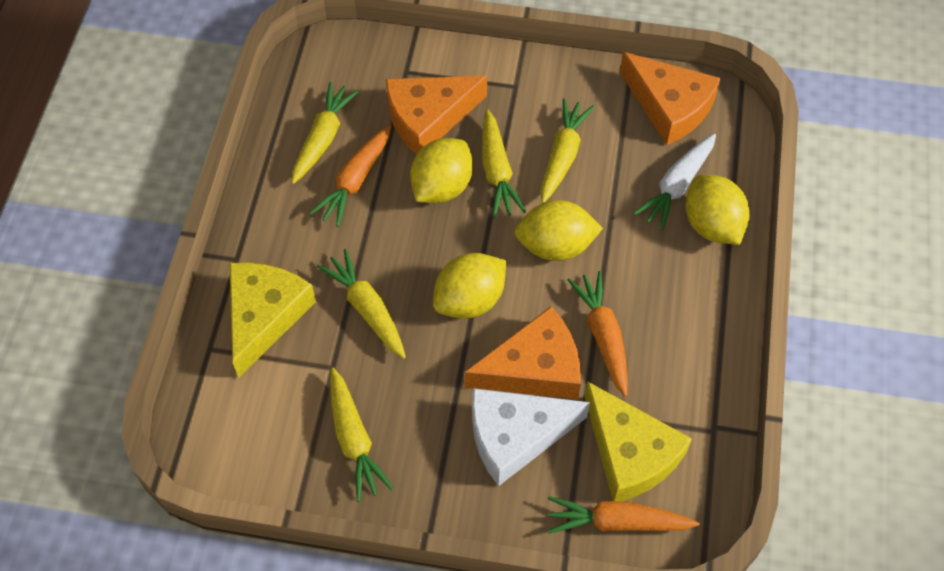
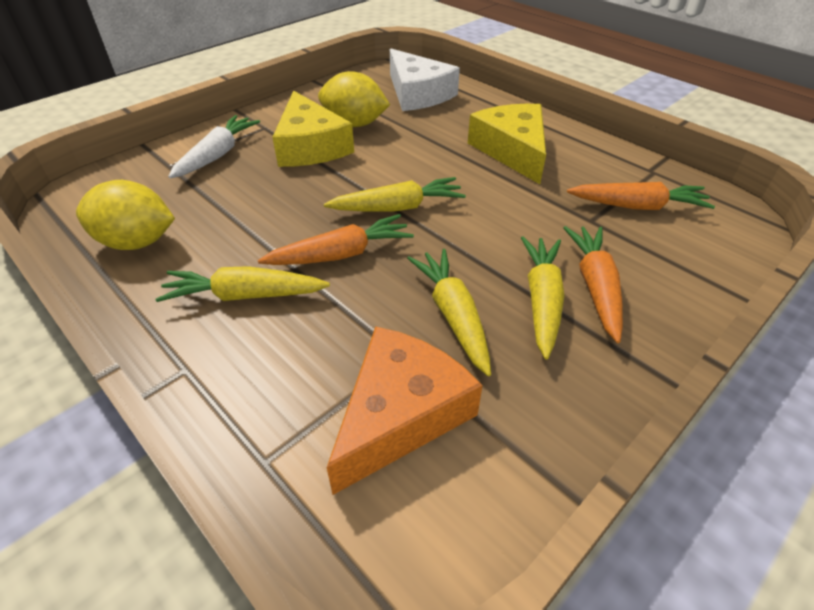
orange cheese: [386,76,487,154] [464,306,581,399] [620,52,721,145] = 3 -> [327,326,483,495] = 1
yellow carrot: [291,82,359,184] [317,249,406,359] [330,368,394,502] [482,109,526,218] [541,98,594,203] = 5 -> [156,266,330,302] [324,177,466,212] [407,249,491,376] [521,236,565,359] = 4
yellow lemon: [410,138,473,203] [433,253,506,319] [514,200,603,261] [686,175,750,245] = 4 -> [76,180,175,250] [318,71,390,127] = 2

